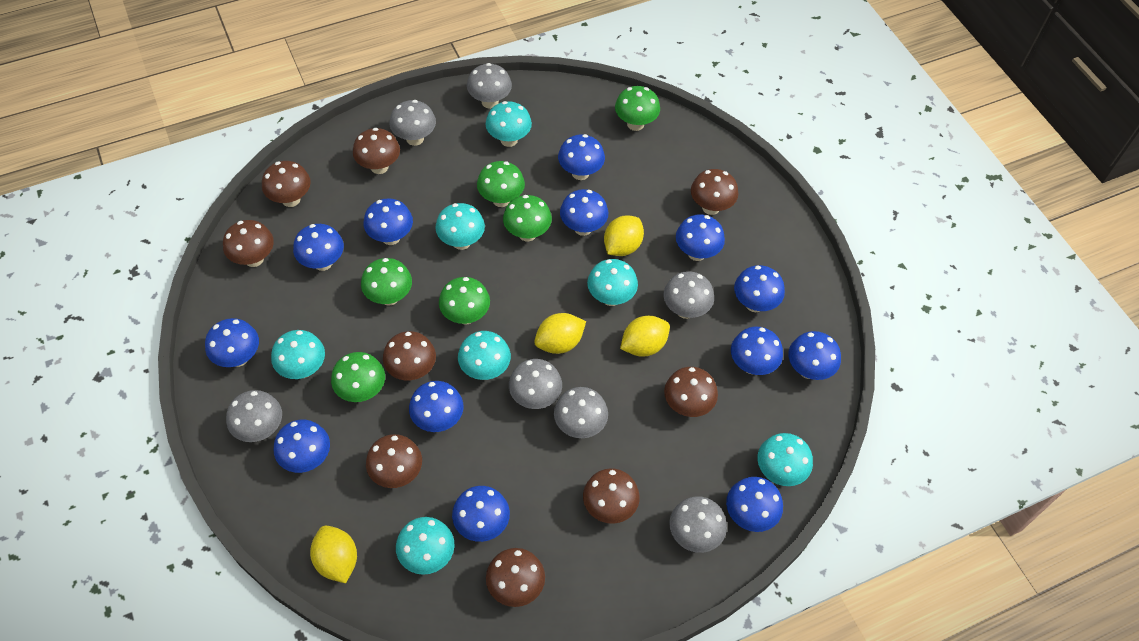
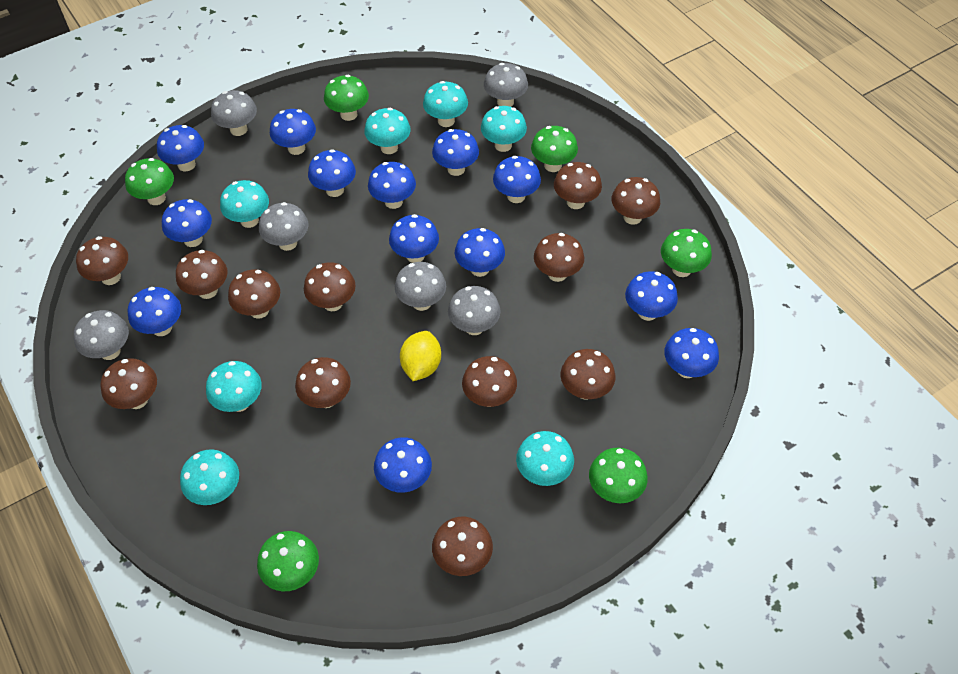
brown mushroom: [223,220,274,267] [262,161,311,207] [353,128,400,174] [366,434,422,488] [383,331,436,380] [486,548,545,607] [583,468,640,524] [664,367,718,417] [691,169,739,215] = 9 -> [76,236,128,285] [100,358,157,409] [176,250,227,299] [228,270,280,319] [295,357,351,408] [304,262,356,311] [432,516,493,576] [462,356,517,407] [534,233,584,282] [554,162,602,209] [560,349,615,400] [612,177,660,225] = 12
grey mushroom: [226,390,282,442] [390,100,436,146] [467,63,512,109] [509,359,562,409] [554,387,608,438] [663,271,714,319] [669,496,727,553] = 7 -> [74,310,129,360] [211,90,257,136] [259,202,308,251] [395,262,446,311] [448,286,501,335] [484,63,528,107] = 6
yellow lemon: [310,526,357,583] [534,313,586,354] [604,215,644,256] [620,316,670,356] = 4 -> [400,331,441,381] = 1

